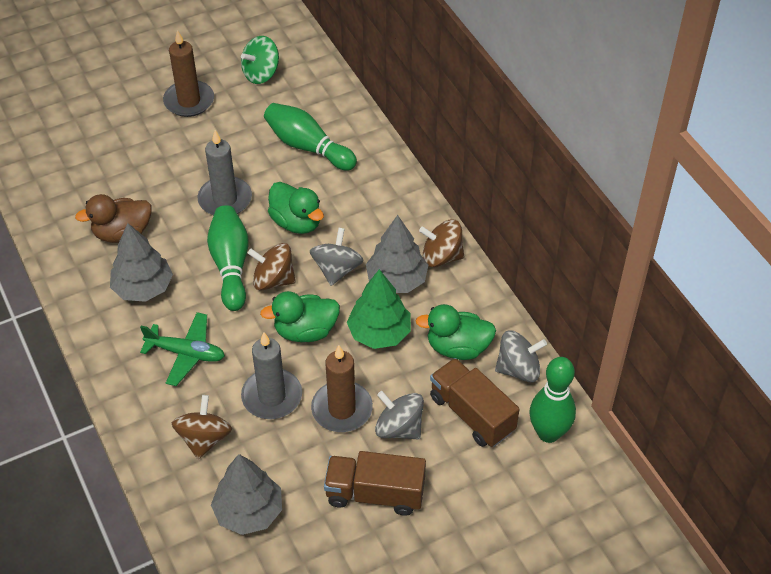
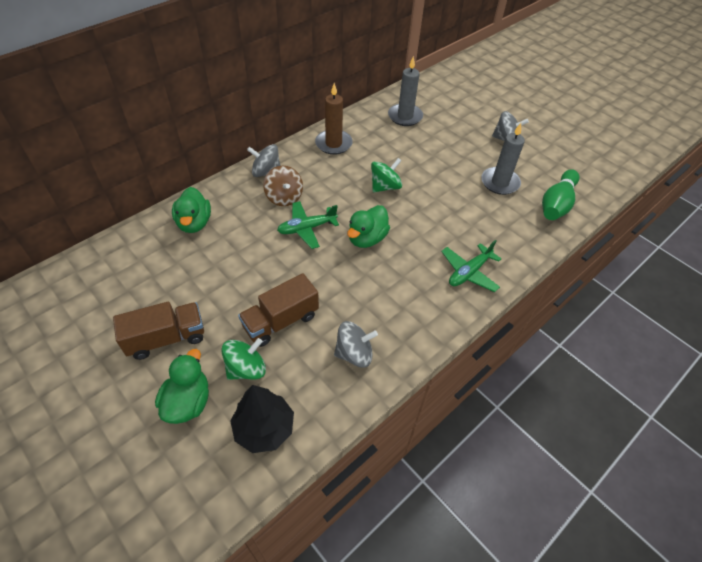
black tree: none = 0 -> [230,385,294,453] = 1
brown candle: [163,30,214,117] [311,345,373,432] = 2 -> [315,83,353,155] = 1
brown duck: [75,194,151,243] = 1 -> none = 0
brown spinning top: [172,395,232,459] [248,243,296,290] [419,219,464,267] = 3 -> [263,165,303,206] = 1
green bowling pin: [207,205,249,311] [264,103,357,171] [529,357,576,443] = 3 -> [542,169,579,220] = 1
green plane: [140,312,225,386] = 1 -> [277,201,339,249] [441,240,501,292] = 2
green spinning top: [241,36,279,84] = 1 -> [221,338,266,380] [371,158,402,192] = 2
green tree: [347,269,411,349] = 1 -> none = 0
grey tree: [110,223,173,302] [211,454,282,535] [366,215,428,293] = 3 -> none = 0

